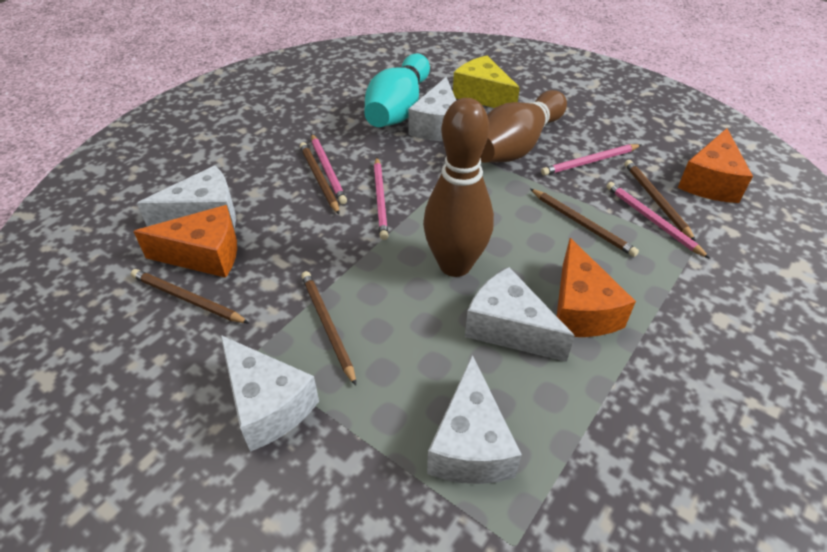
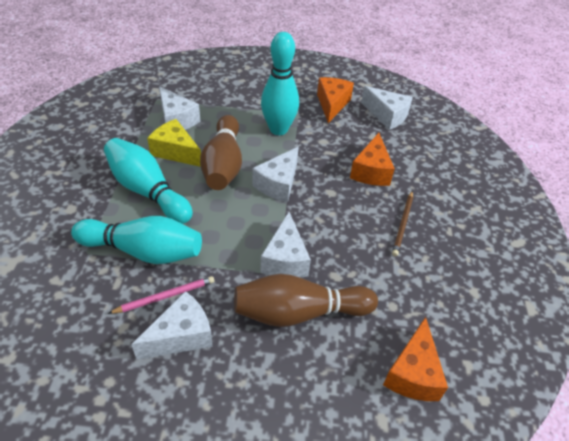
brown pencil: [131,269,249,323] [300,142,340,215] [301,271,356,386] [530,189,639,257] [625,160,696,242] = 5 -> [392,191,413,257] = 1
pink pencil: [311,134,347,204] [374,157,388,240] [541,144,641,176] [606,182,710,259] = 4 -> [108,276,215,314] = 1
turquoise bowling pin: [364,54,430,127] = 1 -> [71,216,202,264] [104,138,193,224] [261,32,299,135] = 3

